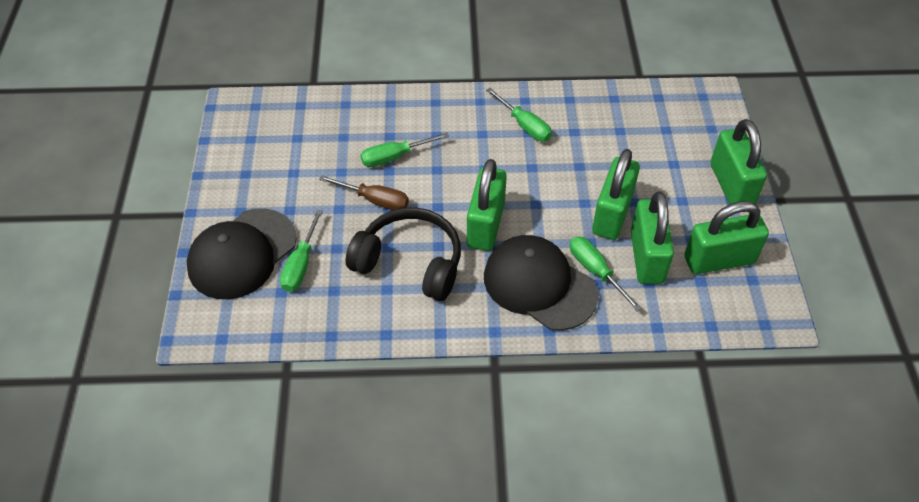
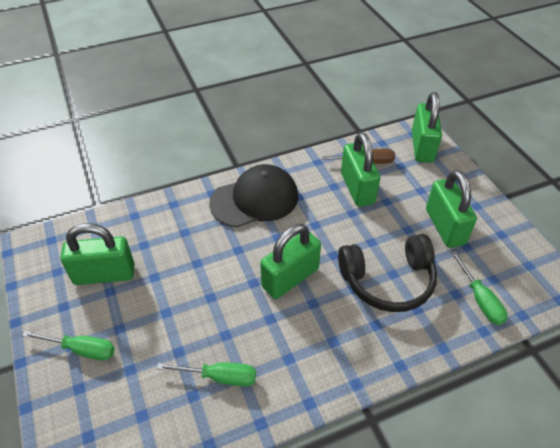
black cap: [187,208,297,299] [484,235,598,331] = 2 -> [209,164,298,227] = 1
green screwdriver: [280,210,323,292] [361,132,449,167] [486,88,552,142] [570,236,642,311] = 4 -> [22,331,115,361] [157,363,256,387] [451,251,508,325] = 3

